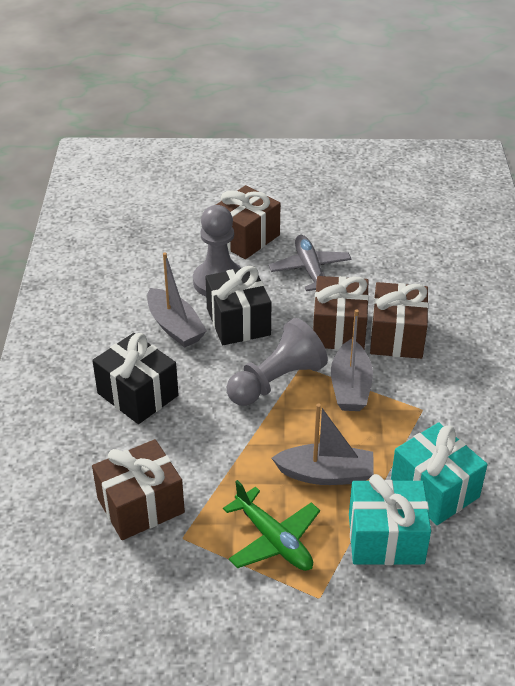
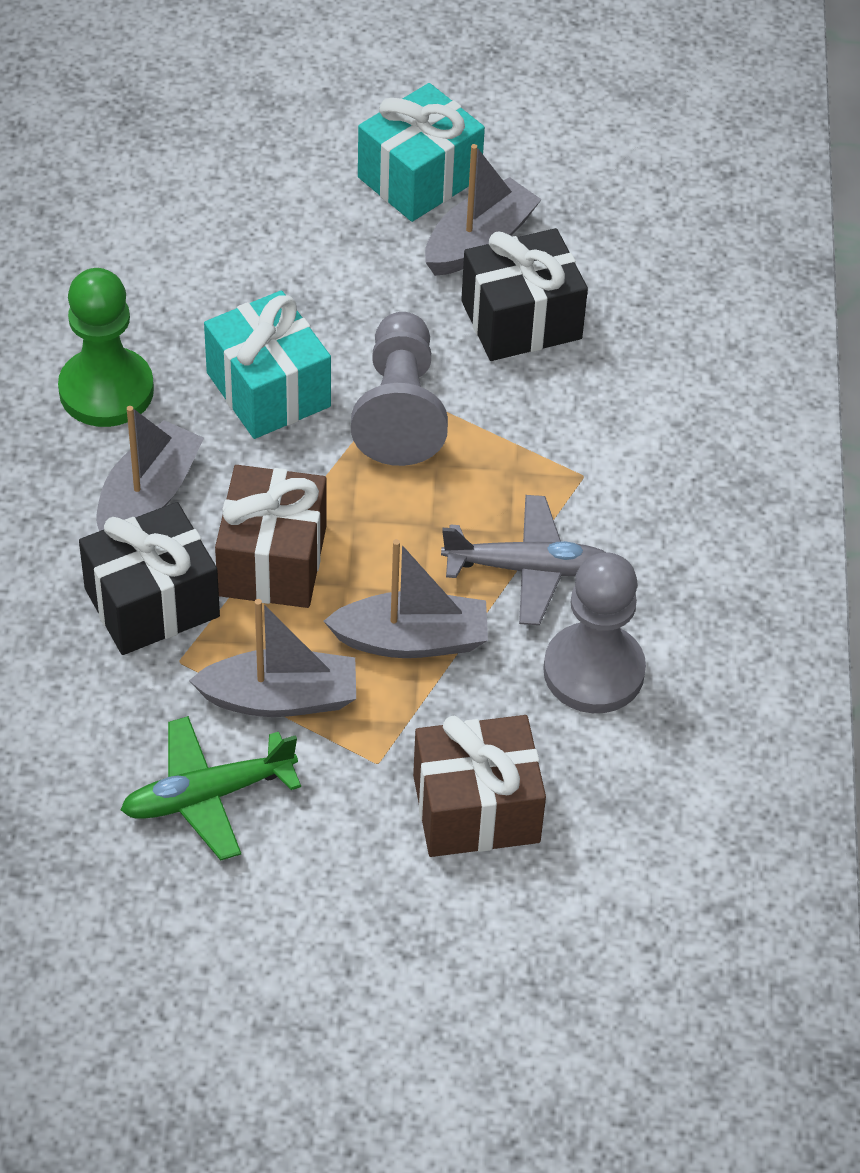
brown gift: [92,439,185,540] [216,185,281,259] [313,276,369,350] [370,282,429,359] = 4 -> [215,465,327,608] [413,715,546,857] = 2
green pawn: none = 0 -> [58,268,154,427] = 1
grey boat: [147,252,207,348] [272,403,374,485] [331,309,373,411] = 3 -> [96,406,204,531] [189,599,356,717] [324,539,488,658] [425,144,542,276] = 4

